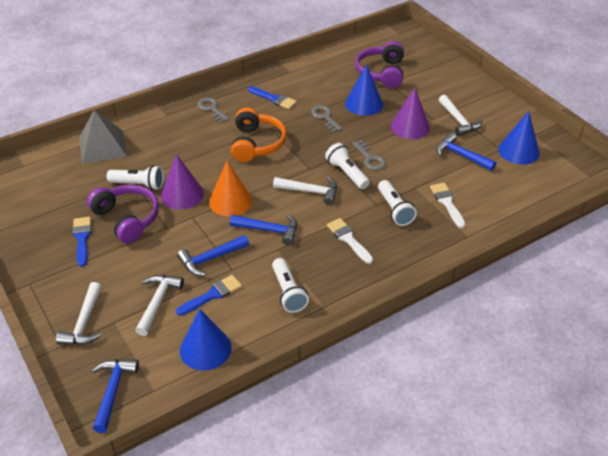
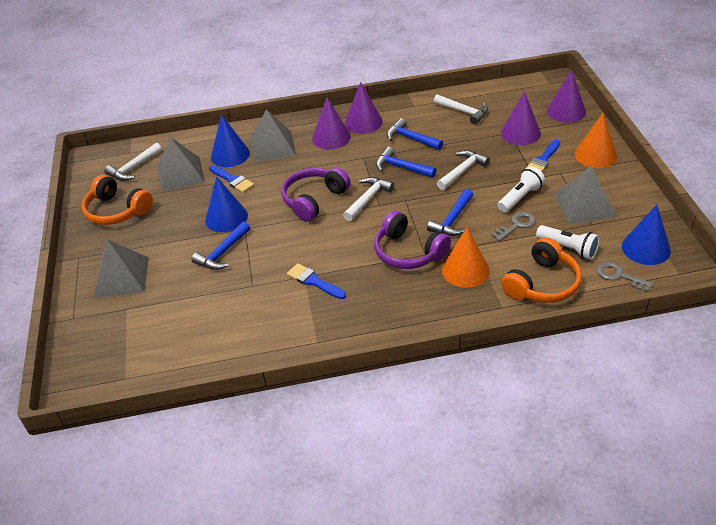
grey key: [198,97,229,123] [311,105,342,133] [352,140,386,170] = 3 -> [491,211,536,241] [596,261,654,292] = 2
grey pyramid: [79,110,127,164] = 1 -> [94,239,149,298] [157,137,205,192] [250,109,296,162] [554,166,617,224] = 4
orange cone: [209,161,252,216] = 1 -> [442,227,490,288] [575,113,617,168] = 2
orange headphones: [231,108,287,162] = 1 -> [82,175,153,225] [501,237,582,303] = 2
purple cone: [161,154,204,210] [391,88,430,139] = 2 -> [312,97,351,149] [345,82,383,134] [501,91,541,145] [547,70,586,123] = 4
white brush: [327,218,373,264] [430,183,466,228] = 2 -> none = 0
white flashlight: [107,165,164,190] [272,258,309,313] [325,143,370,189] [378,180,417,226] = 4 -> [498,166,545,213] [536,225,600,260] = 2

